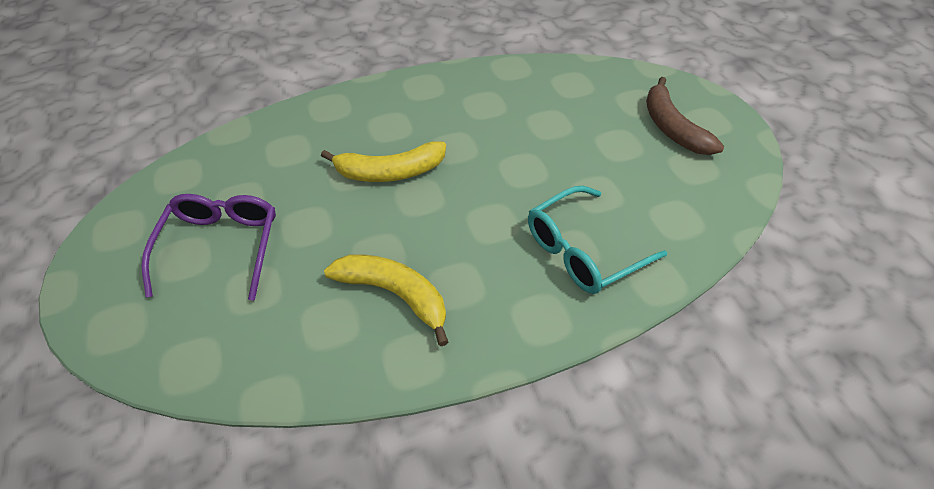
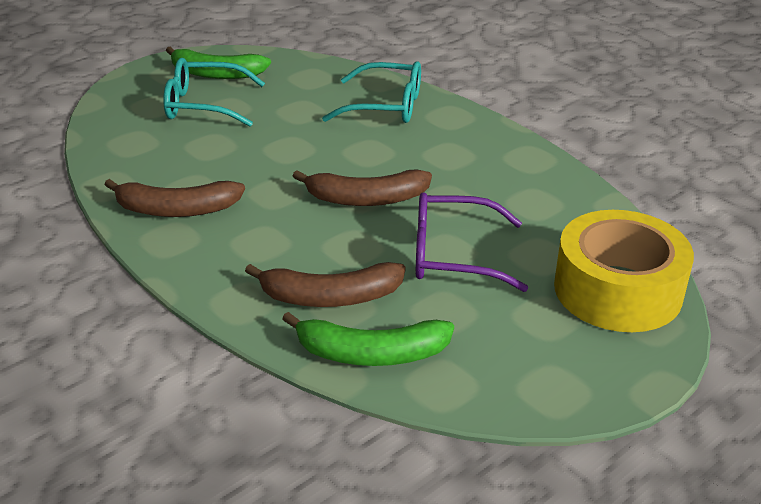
brown banana: [646,77,724,155] = 1 -> [105,179,245,217] [245,262,406,307] [293,169,432,206] = 3
green banana: none = 0 -> [166,47,271,79] [282,312,454,366] = 2
turquoise glasses: [528,186,667,294] = 1 -> [163,58,265,127] [322,61,421,123] = 2
yellow banana: [321,141,446,182] [324,254,448,346] = 2 -> none = 0
yellow tape: none = 0 -> [554,210,694,332] = 1

